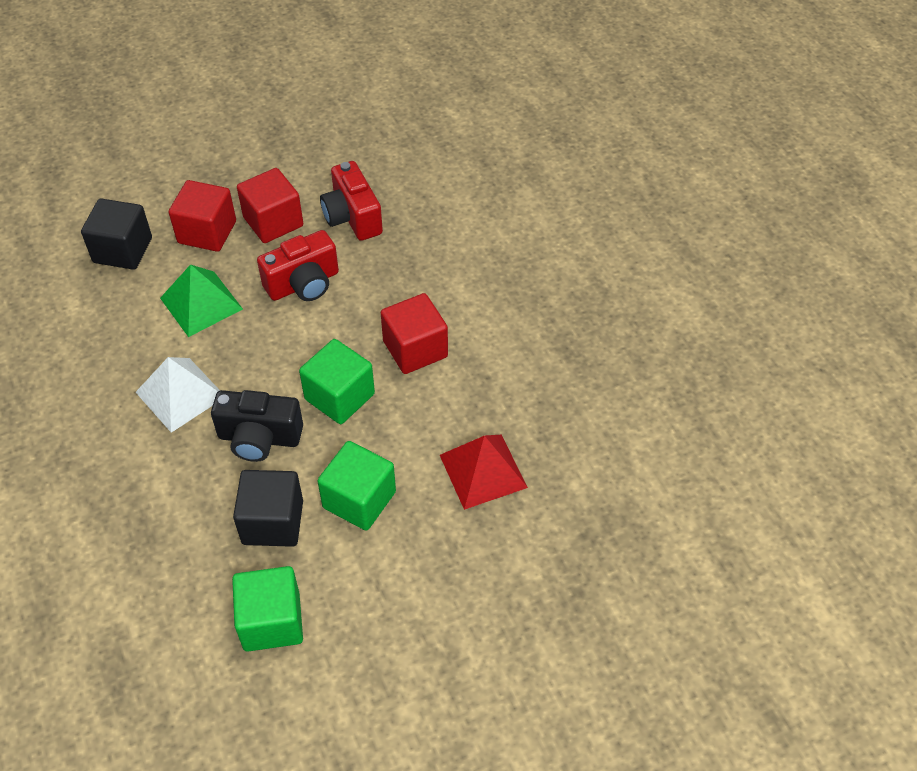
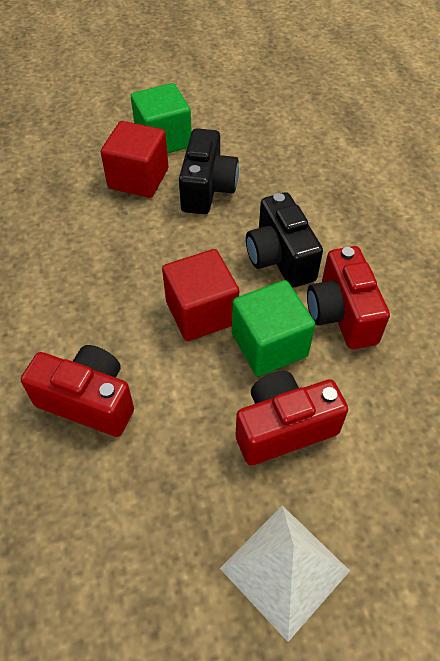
black camera: [211,390,303,462] = 1 -> [179,128,239,214] [246,192,323,288] = 2
black cube: [81,199,152,270] [233,470,303,547] = 2 -> none = 0
green cube: [232,566,303,652] [299,339,375,424] [318,441,396,531] = 3 -> [131,83,192,154] [232,280,315,376] = 2
green pyramid: [160,264,243,337] = 1 -> none = 0
red camera: [257,230,339,301] [320,161,383,241] = 2 -> [21,345,134,437] [236,371,348,466] [307,246,390,349] = 3
red cube: [169,180,236,252] [237,168,303,243] [381,293,448,374] = 3 -> [101,121,168,198] [162,249,239,341] = 2
red pyramid: [440,434,528,510] = 1 -> none = 0

